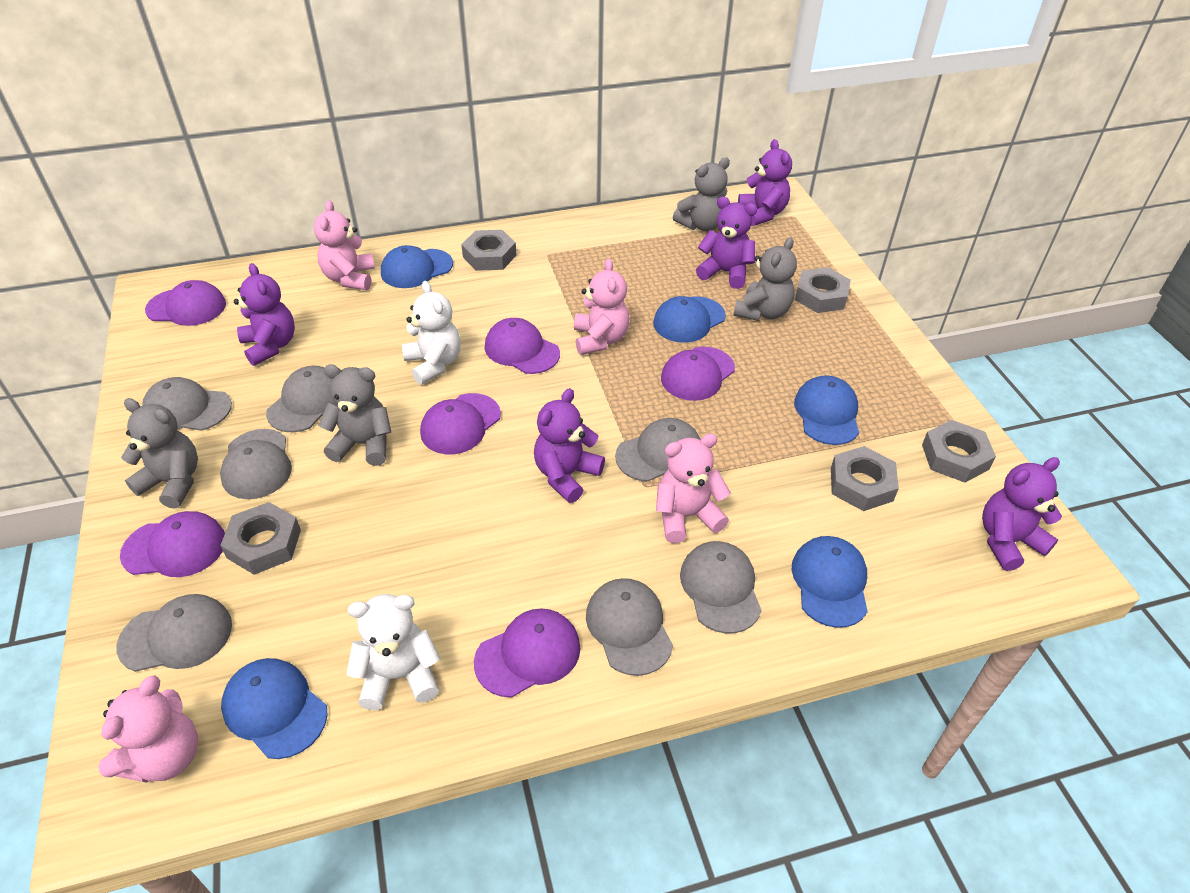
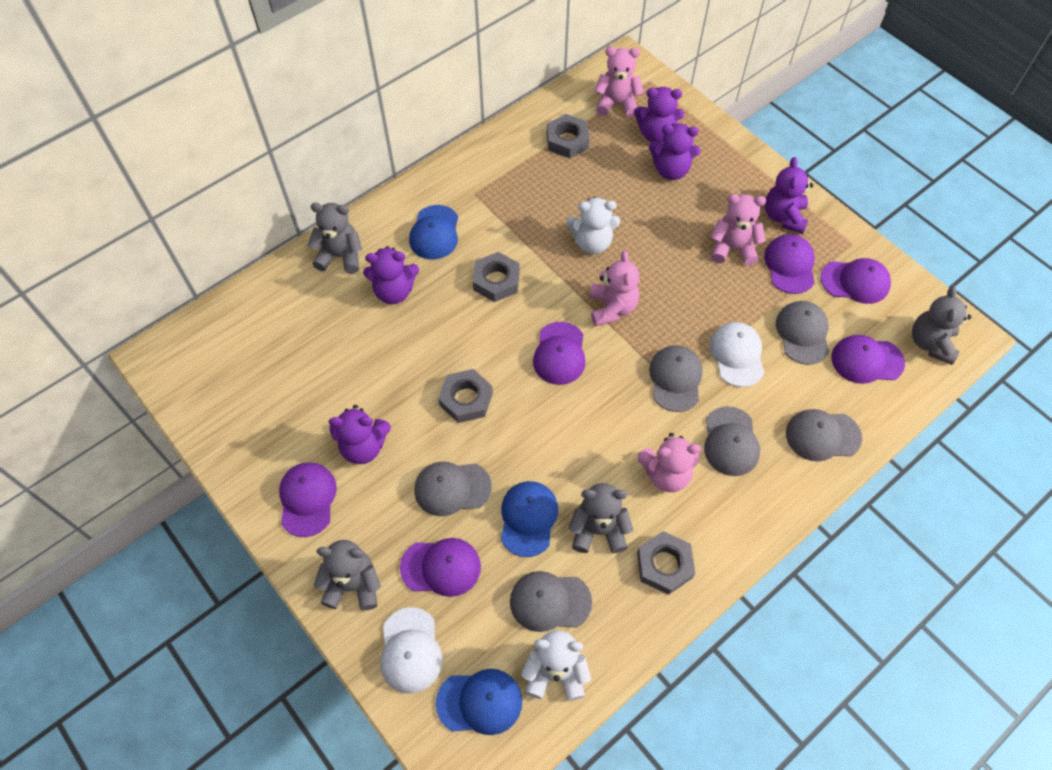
blue cap: [221,658,328,759] [381,245,453,288] [653,296,726,343] [792,536,868,628] [794,375,859,445] = 5 -> [409,205,458,259] [436,669,522,735] [501,481,558,557] = 3
grey cap: [117,594,232,672] [142,377,232,431] [220,429,292,499] [266,366,338,432] [586,578,673,676] [615,418,701,482] [680,541,762,634] = 7 -> [414,462,492,516] [510,571,592,632] [649,345,703,412] [704,406,760,476] [776,301,829,365] [786,409,862,461] = 6
grey nut: [220,502,301,575] [461,230,517,271] [795,267,851,313] [831,446,899,511] [922,420,996,483] = 5 -> [438,369,493,423] [473,252,520,302] [547,114,590,158] [637,531,695,595] = 4
white cap: none = 0 -> [380,607,442,693] [709,322,765,387] = 2

